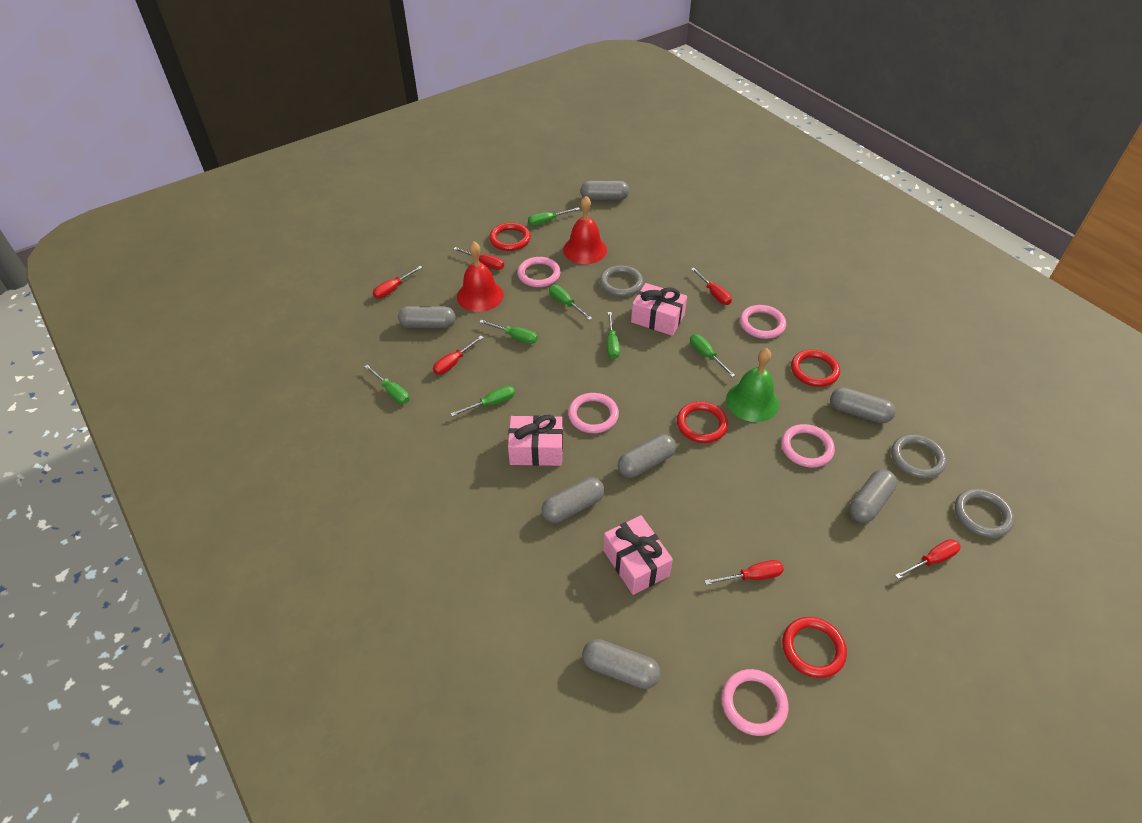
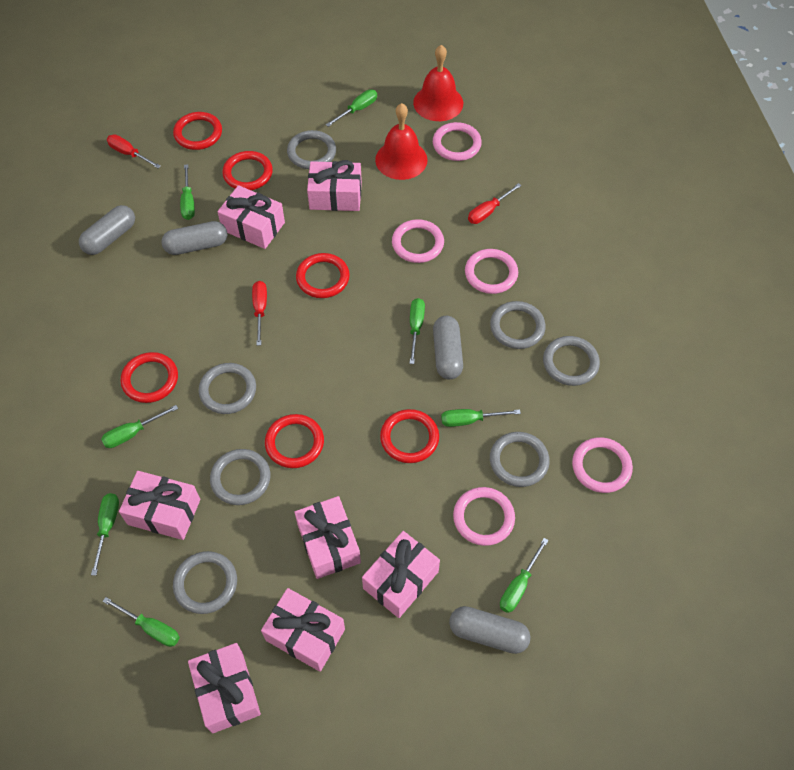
green bell: [726,348,779,422] = 1 -> none = 0
green screwdriver: [364,365,409,404] [450,386,515,417] [480,320,538,344] [528,207,580,226] [549,285,592,320] [607,312,620,359] [690,334,735,377] = 7 -> [91,493,119,576] [101,405,178,448] [103,597,180,647] [180,164,195,220] [326,89,377,127] [409,298,425,364] [441,409,521,427] [500,538,549,613] = 8
grey capsule: [398,306,456,328] [542,477,605,523] [580,181,629,200] [582,639,661,689] [618,434,676,478] [830,387,896,423] [849,469,897,523] = 7 -> [79,205,135,255] [161,221,227,255] [433,316,463,379] [449,606,531,654] = 4
grey ring: [600,265,643,297] [891,434,947,478] [955,489,1014,538] = 3 -> [173,551,237,614] [199,363,256,414] [210,449,270,505] [287,130,336,169] [490,301,546,349] [490,432,550,487] [543,336,600,386] = 7
pink gift: [508,415,563,466] [603,515,673,595] [631,283,687,336] = 3 -> [119,471,200,540] [188,643,261,734] [217,185,285,249] [261,588,345,672] [295,496,361,579] [307,160,362,211] [362,531,440,618] = 7
red ring: [489,223,531,251] [677,402,728,443] [782,617,847,678] [791,350,840,387] = 4 -> [120,352,178,403] [173,112,222,150] [222,151,273,190] [265,414,324,468] [296,253,350,298] [380,409,439,463] = 6
red screwdriver: [373,266,422,298] [433,336,484,375] [454,247,504,270] [691,268,732,305] [705,560,784,585] [895,539,961,579] = 6 -> [107,134,161,168] [252,281,267,346] [468,183,522,224] = 3

